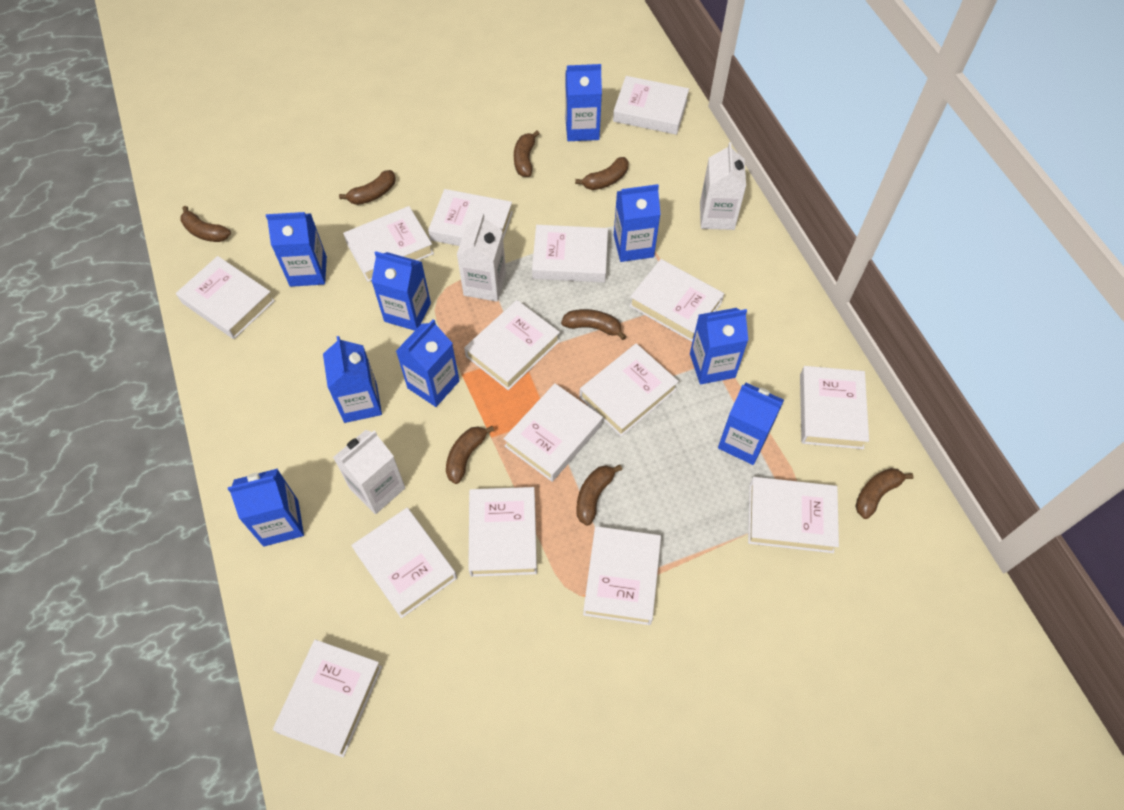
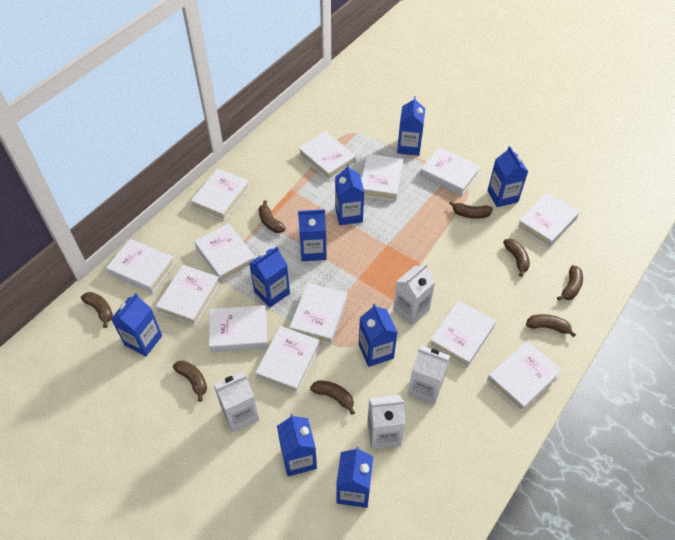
white book: [176,256,275,339] [273,639,382,758] [343,206,434,282] [351,508,457,618] [428,189,513,246] [464,300,560,390] [468,487,537,577] [503,383,603,482] [532,225,608,283] [579,343,679,437] [583,526,661,625] [613,76,689,135] [629,259,724,342] [748,477,839,553] [800,366,869,449] = 15 -> [106,239,175,293] [156,265,220,326] [191,168,250,221] [194,223,255,282] [209,305,268,352] [255,326,320,394] [289,283,347,345] [298,131,356,181] [361,154,403,201] [420,147,481,196] [429,300,496,368] [487,341,562,412] [517,192,579,248] = 13
white carton: [333,430,405,514] [456,213,506,302] [700,142,746,230] = 3 -> [214,372,259,432] [367,395,405,449] [393,264,435,325] [408,346,450,405] = 4

